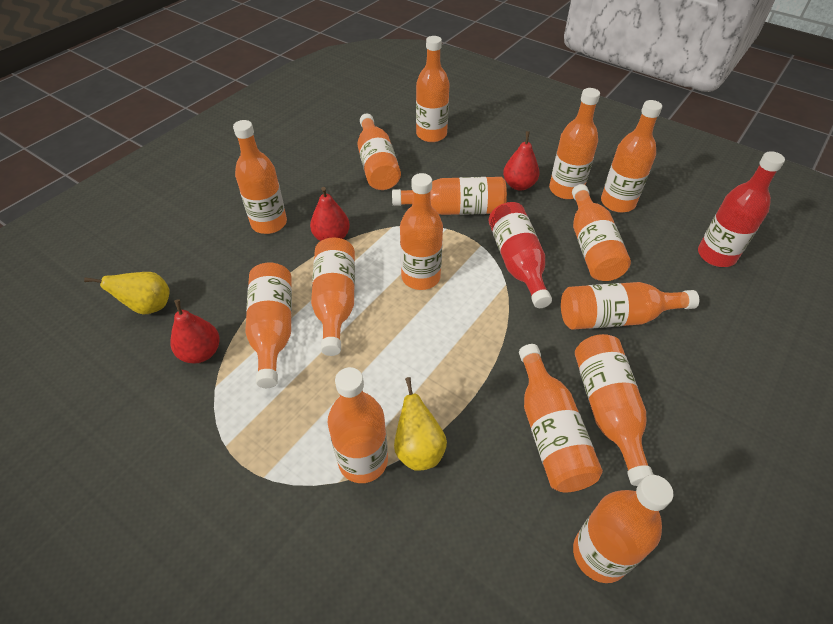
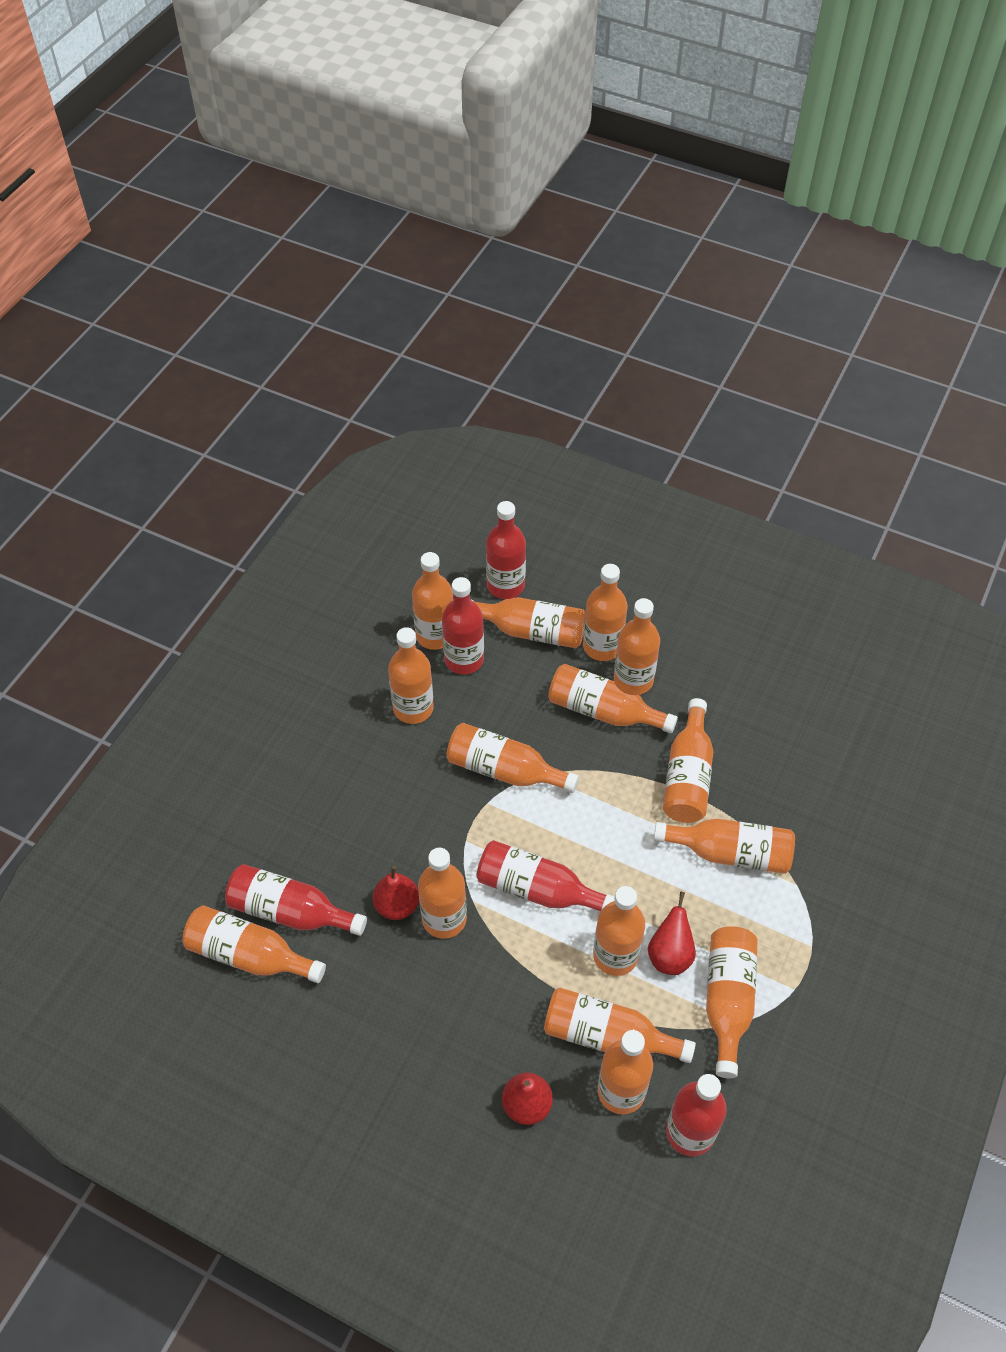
red bottle: [488,202,552,308] [698,151,785,267] = 2 -> [225,864,367,936] [442,577,484,674] [476,840,615,911] [486,501,526,599] [666,1074,727,1156] = 5
yellow pear: [84,272,170,315] [394,377,447,471] = 2 -> none = 0

